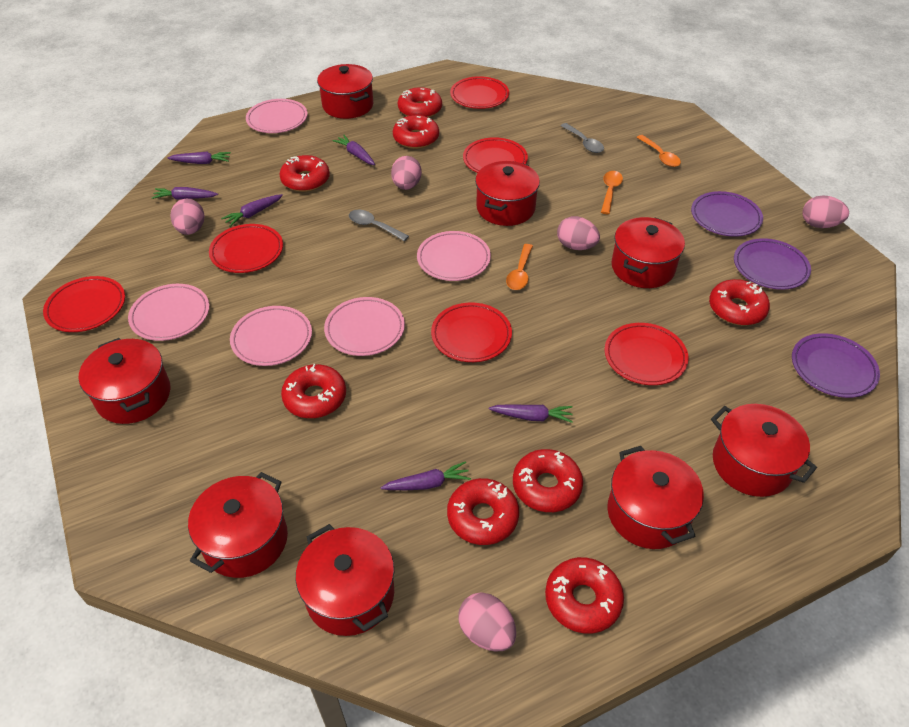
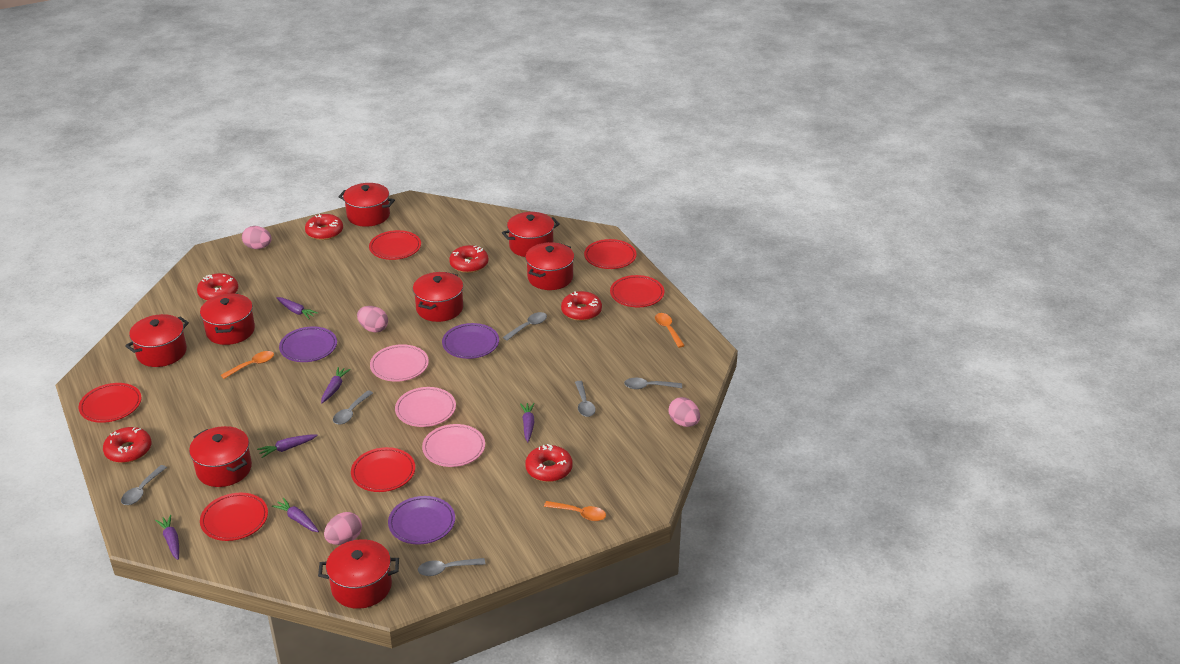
grey spoon: [349,210,409,241] [561,123,604,153] = 2 -> [121,465,167,505] [333,390,373,425] [418,558,486,576] [503,312,547,341] [575,381,596,417] [624,378,682,389] = 6
pink egg: [171,199,205,235] [391,156,422,190] [458,592,516,651] [557,216,600,250] [802,196,849,228] = 5 -> [242,226,272,249] [324,512,362,545] [357,306,388,333] [668,397,700,427] = 4
pink plate: [128,284,209,341] [230,306,312,366] [246,99,308,133] [324,297,405,356] [417,231,491,281] = 5 -> [370,344,429,382] [395,387,456,427] [422,424,485,467] = 3
red donut: [280,155,330,192] [281,364,346,418] [393,115,439,149] [398,87,442,118] [447,478,519,545] [513,449,583,512] [545,557,624,634] [709,279,770,325] = 8 -> [103,427,151,463] [197,273,238,301] [305,214,343,240] [449,245,488,273] [525,444,573,482] [561,291,602,321] = 6

